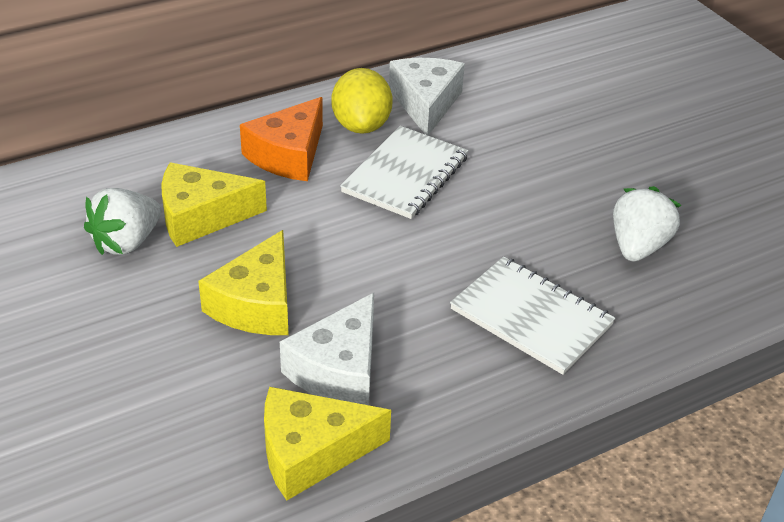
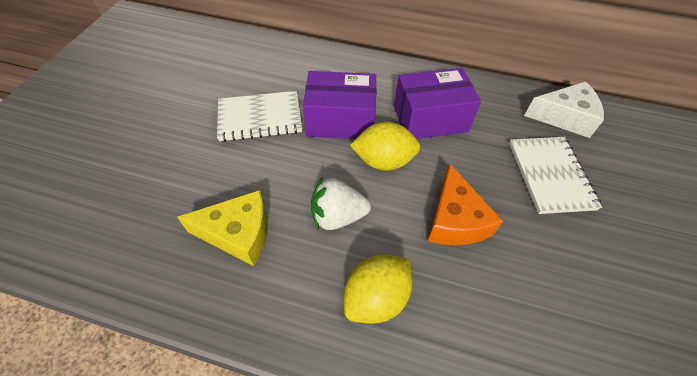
purple box: none = 0 -> [303,71,377,139] [394,68,481,139] = 2
white cheese: [280,293,374,405] [389,58,465,136] = 2 -> [524,81,604,138] = 1
white strawberry: [84,188,161,255] [613,186,681,261] = 2 -> [311,178,371,230] = 1
yellow cheese: [161,163,267,247] [198,230,289,335] [264,387,391,500] = 3 -> [177,190,268,266] = 1
yellow lemon: [331,68,393,134] = 1 -> [344,255,413,324] [350,122,421,171] = 2

